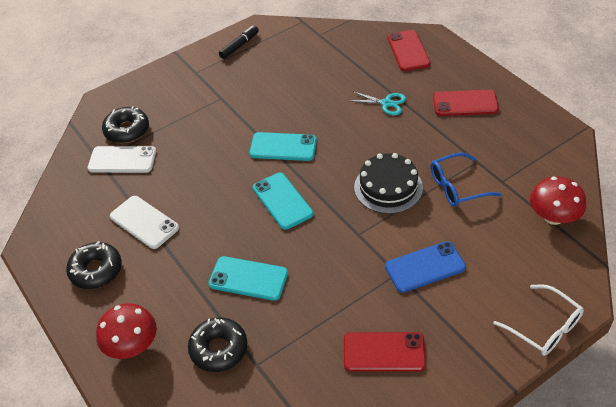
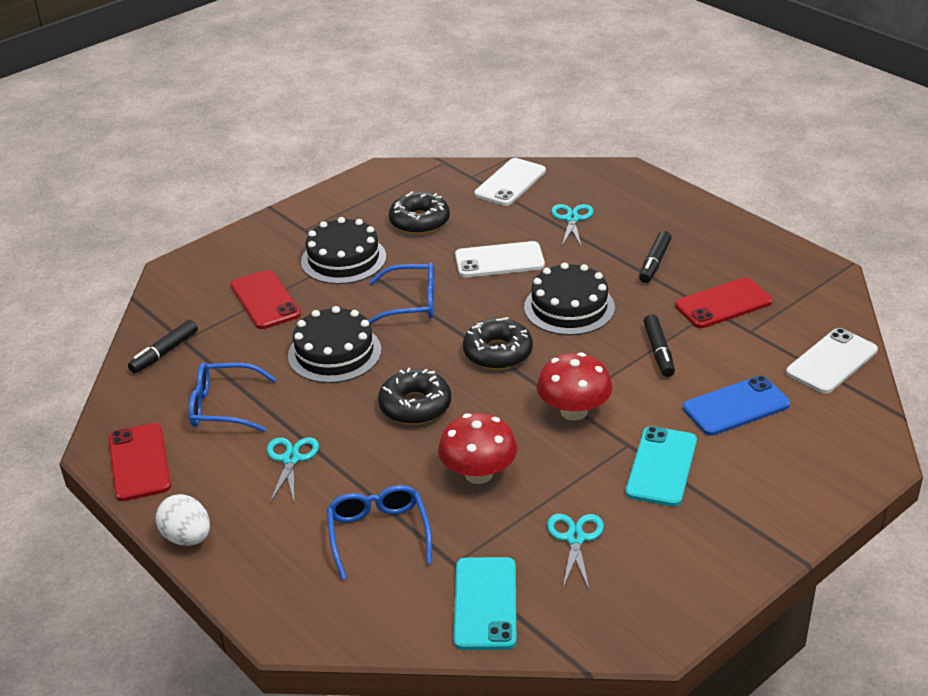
black cake: [354,153,423,214] = 1 -> [288,306,381,383] [301,217,386,284] [524,262,615,335] = 3
black marker: [219,25,259,59] = 1 -> [128,319,198,374] [639,231,671,283] [644,314,675,377] = 3
blue glasses: [431,153,502,207] = 1 -> [189,363,277,432] [327,485,432,580] [368,263,434,324] = 3
turquoise phone: [209,256,288,301] [249,132,317,161] [253,173,313,230] = 3 -> [454,557,517,650] [626,426,697,506] = 2
turquoise scissors: [350,91,406,115] = 1 -> [267,437,319,502] [547,514,604,589] [551,204,594,247] = 3
white egg: none = 0 -> [156,494,210,546] = 1
white glasses: [493,284,584,356] = 1 -> none = 0
white phone: [88,146,156,173] [110,196,179,249] = 2 -> [455,241,545,277] [474,158,546,206] [786,328,878,394] = 3

